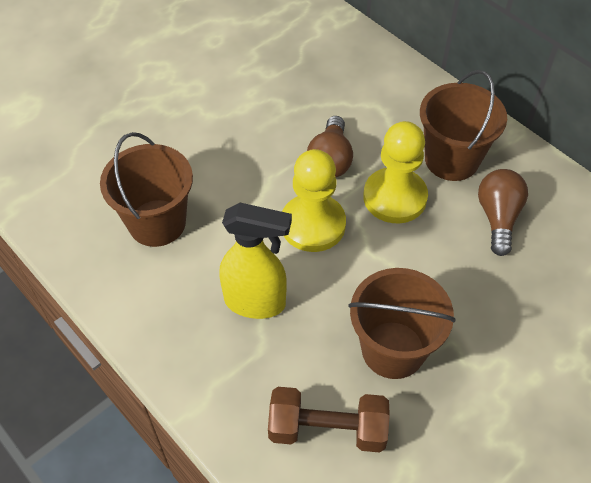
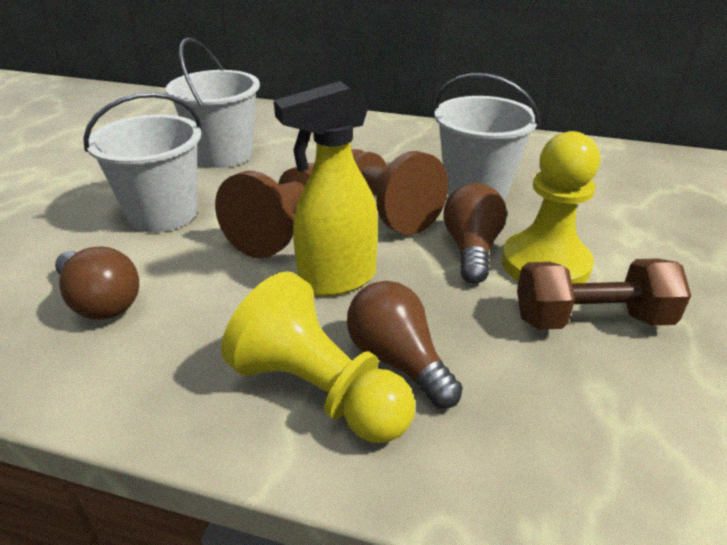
brown bucket: [100,132,193,247] [348,268,455,379] [420,70,507,181] = 3 -> none = 0
brown light bulb: [307,116,353,178] [478,169,528,256] = 2 -> [55,246,139,320] [347,281,463,408] [443,183,507,284] = 3
brown pawn: none = 0 -> [215,163,314,259] [351,149,448,235] = 2
white bucket: none = 0 -> [83,92,202,232] [166,38,260,168] [434,73,540,200] = 3

